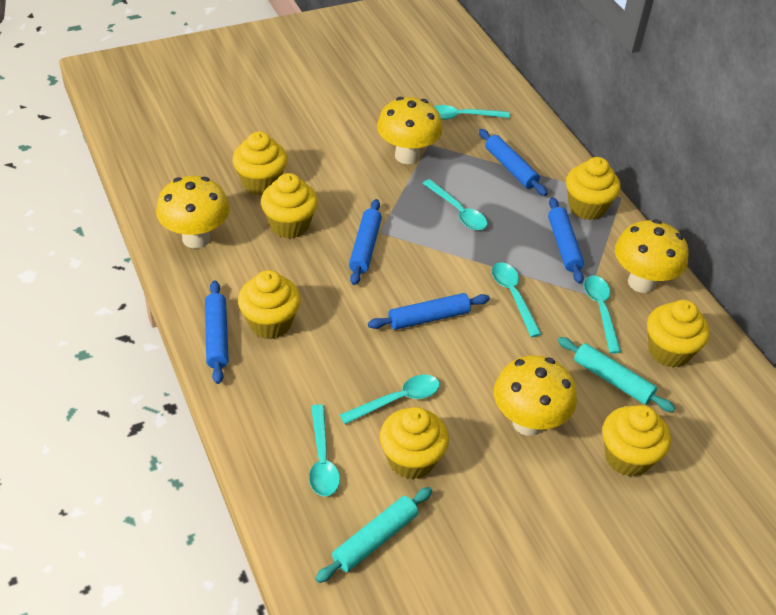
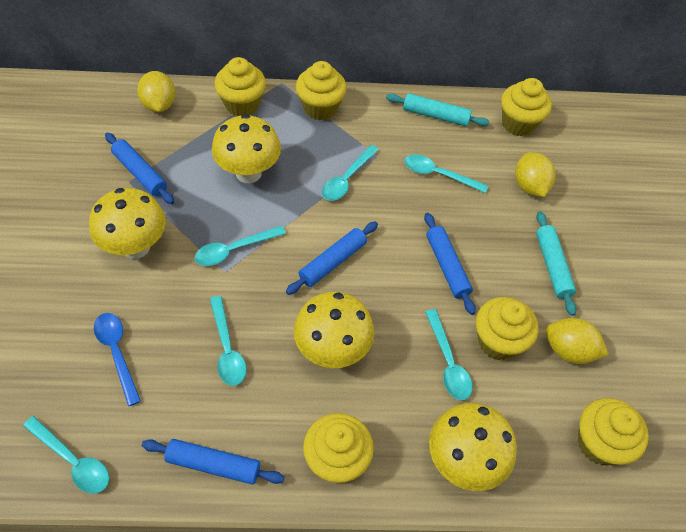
blue rolling pin: [205,281,228,384] [349,199,382,285] [368,293,490,330] [479,129,547,196] [548,197,584,284] = 5 -> [105,133,174,204] [142,439,285,484] [286,221,378,295] [424,213,476,315] = 4
blue spoon: none = 0 -> [94,313,141,406] = 1
yellow cupcake: [232,131,287,195] [238,270,301,339] [261,173,318,238] [380,407,449,479] [566,157,620,220] [602,405,671,476] [647,300,710,368] = 7 -> [214,57,266,116] [296,61,347,120] [303,413,374,483] [476,297,538,360] [501,78,552,136] [578,398,649,465] = 6
yellow lemon: none = 0 -> [137,71,175,112] [515,152,555,197] [545,318,609,364] = 3

